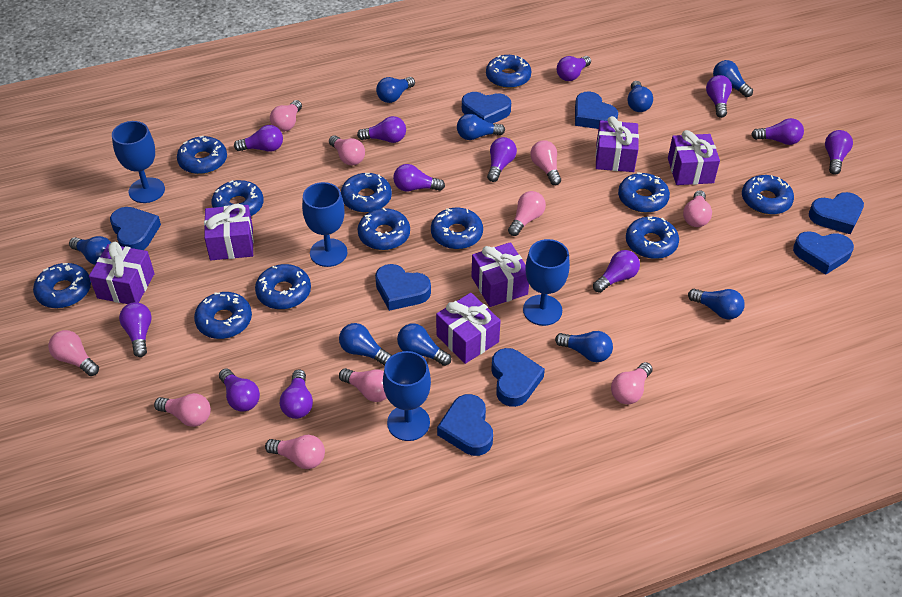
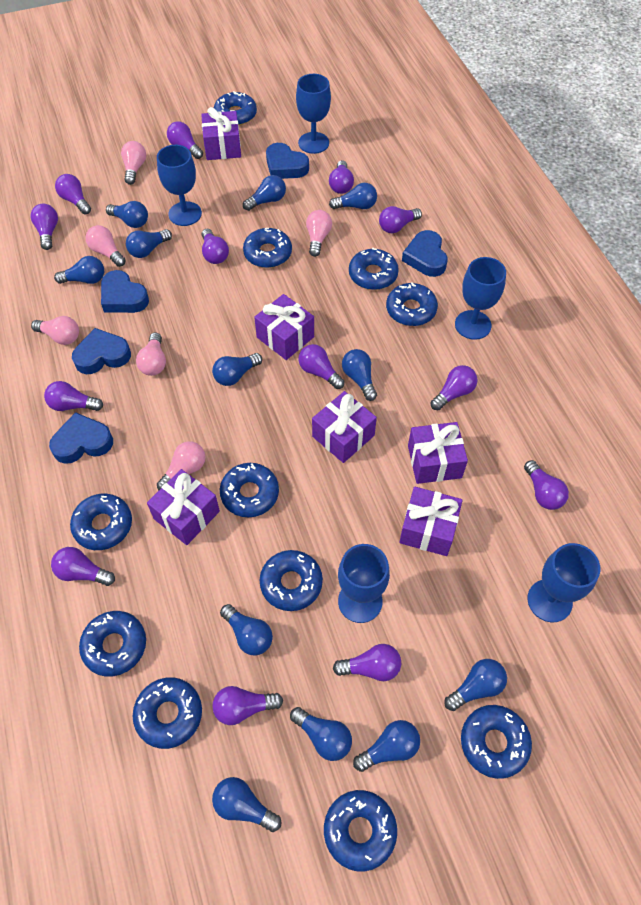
blue donut: [33,263,91,308] [177,136,227,174] [194,292,252,339] [211,180,264,216] [255,264,311,310] [341,173,392,213] [358,208,410,250] [431,208,483,249] [486,55,531,88] [618,172,670,213] [626,217,679,259] [742,175,794,215] = 12 -> [70,494,132,550] [79,611,146,677] [133,677,202,749] [214,91,257,126] [220,463,279,517] [243,228,292,268] [260,550,323,611] [324,790,397,872] [349,248,399,290] [386,283,438,326] [461,705,532,779] = 11
blue goblet: [112,121,165,203] [302,182,347,267] [383,351,431,441] [523,239,570,326] = 4 -> [157,145,202,226] [296,74,331,154] [338,544,390,623] [455,257,506,340] [527,543,600,622] = 5
blue heart: [110,207,161,250] [375,264,431,311] [437,394,493,456] [462,92,511,123] [491,348,545,407] [575,91,618,129] [793,231,854,275] [809,192,864,234] = 8 -> [49,412,113,464] [72,328,131,374] [101,270,149,313] [266,143,309,179] [402,230,448,277] = 5
blue light bulb: [69,236,112,265] [339,323,392,365] [376,77,415,103] [397,323,451,366] [457,114,505,140] [555,331,613,362] [627,81,653,112] [688,289,745,319] [713,60,753,97] = 9 -> [54,256,104,284] [106,201,148,228] [126,229,172,258] [212,353,262,386] [212,777,281,832] [220,604,273,655] [243,175,286,211] [290,707,352,761] [329,183,377,209] [342,349,377,401] [353,720,420,772] [444,659,507,711] = 12
pink light bulb: [48,330,99,376] [154,393,211,427] [265,435,325,469] [270,100,302,132] [329,135,365,165] [339,368,387,402] [508,191,546,236] [530,140,561,185] [611,362,653,404] [683,190,712,227] = 10 -> [31,316,79,345] [86,225,126,267] [121,141,146,185] [136,332,166,376] [157,441,205,491] [306,210,332,257] = 6
purple light bulb: [119,302,152,357] [219,368,260,412] [234,125,283,152] [280,369,313,419] [357,116,406,143] [393,164,445,191] [487,137,517,182] [557,56,591,81] [593,250,640,293] [706,75,732,118] [751,118,804,145] [825,130,853,175] = 12 -> [31,204,58,250] [44,381,103,411] [51,547,115,586] [55,174,91,214] [167,121,203,159] [202,229,229,264] [213,686,283,725] [298,344,344,389] [329,160,354,194] [333,644,401,681] [379,206,422,233] [431,365,478,410] [524,460,569,510] = 13

